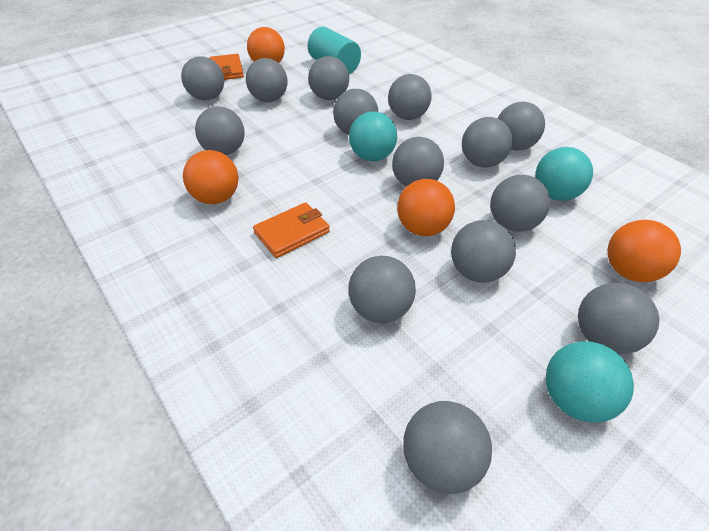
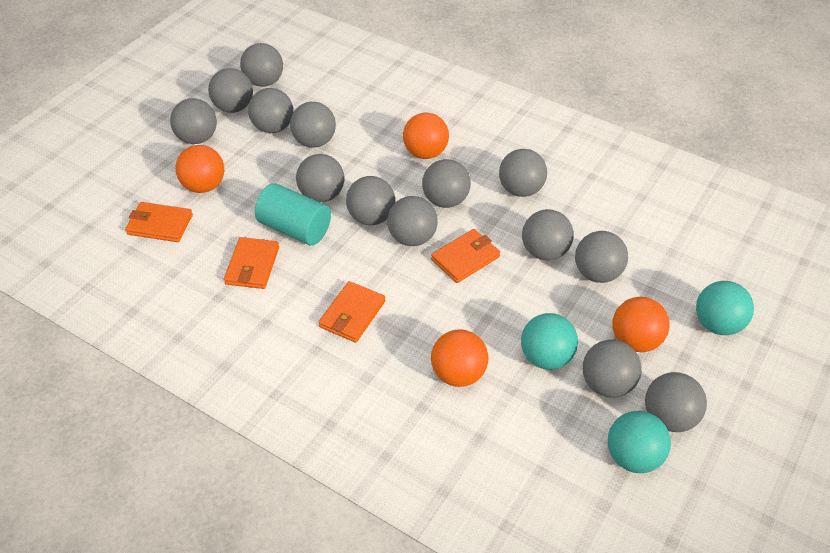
orange wallet: [209,54,244,80] [253,202,330,258] = 2 -> [125,202,193,242] [224,237,279,289] [319,281,385,343] [431,229,500,283] = 4

